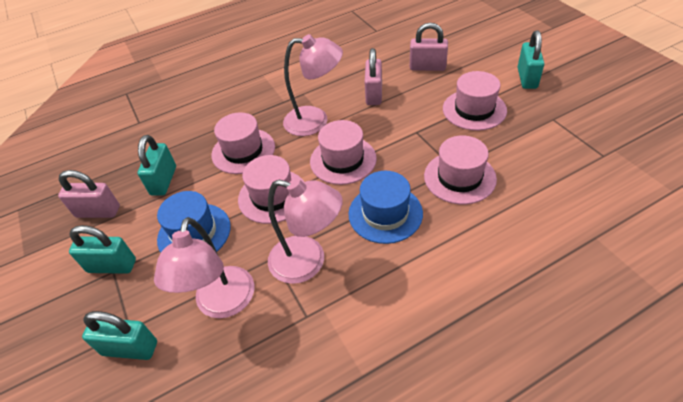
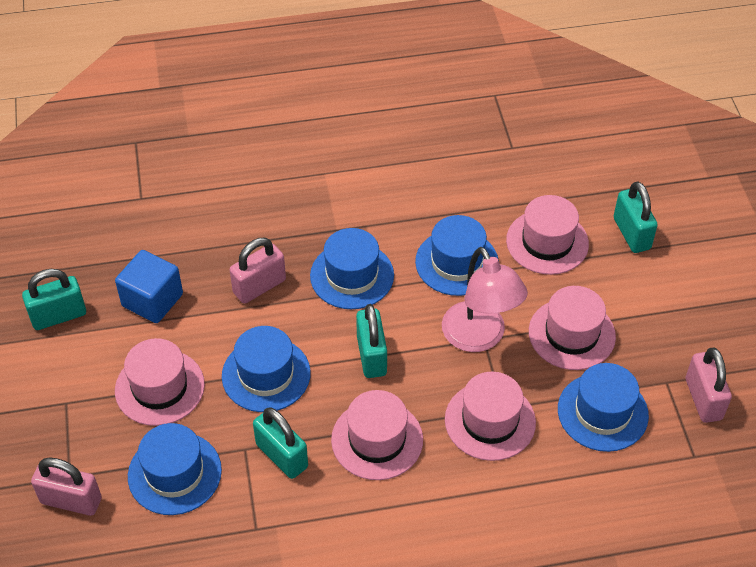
blue cube: none = 0 -> [115,250,183,323] = 1
blue hat: [157,191,231,253] [348,171,423,244] = 2 -> [128,423,222,515] [222,326,311,412] [310,228,394,309] [415,215,499,296] [558,363,649,452] = 5
pink lamp: [154,217,254,318] [268,178,343,284] [283,34,343,136] = 3 -> [442,247,528,352] = 1

